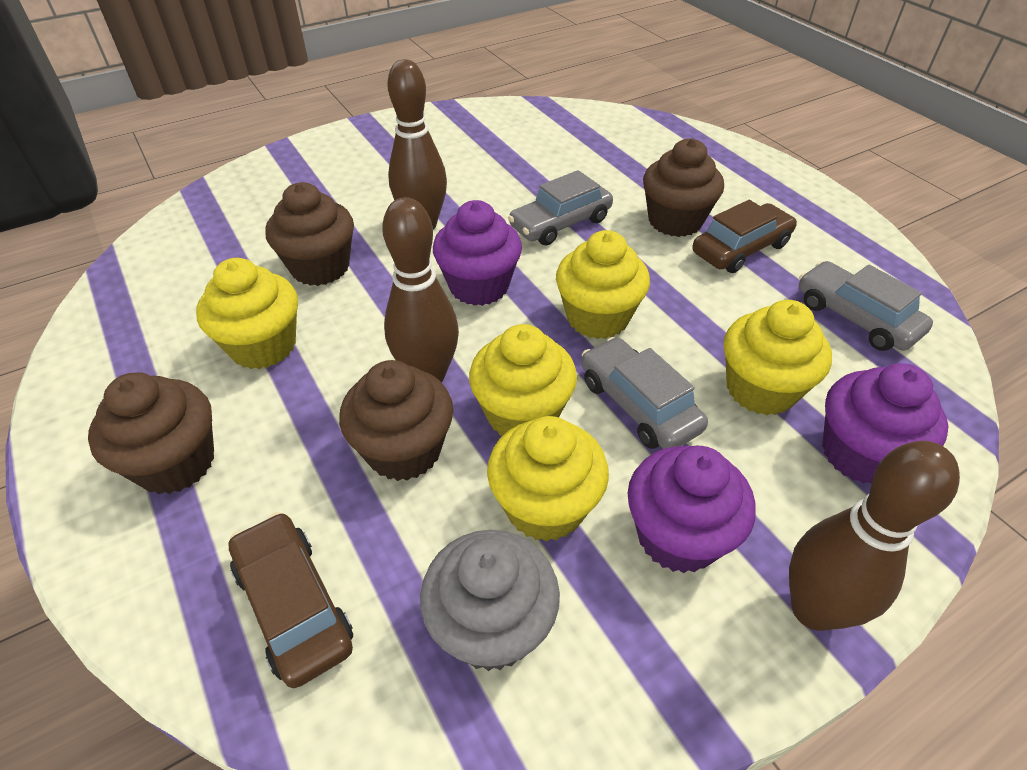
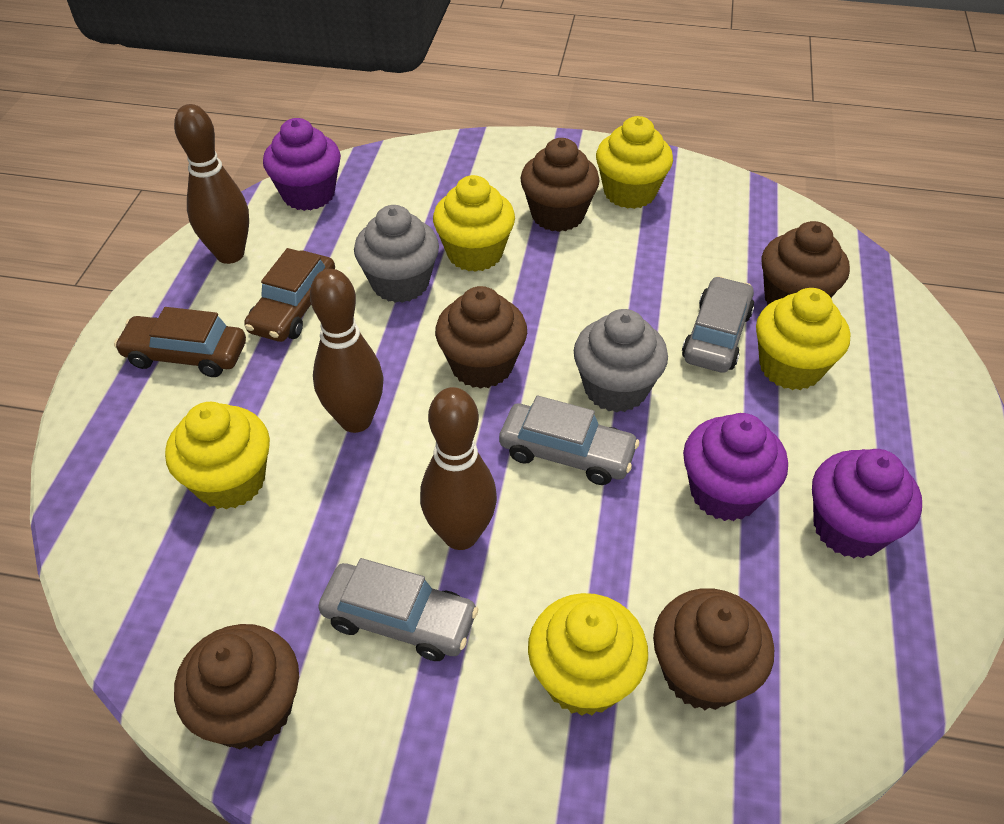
brown cupcake: [88,372,214,494] [265,182,354,286] [339,360,453,481] [643,138,724,237] = 4 -> [174,624,299,749] [435,286,527,389] [520,138,599,232] [653,588,774,710] [762,221,850,305] = 5
grey cupcake: [420,530,560,671] = 1 -> [354,205,439,303] [574,309,668,413] = 2

